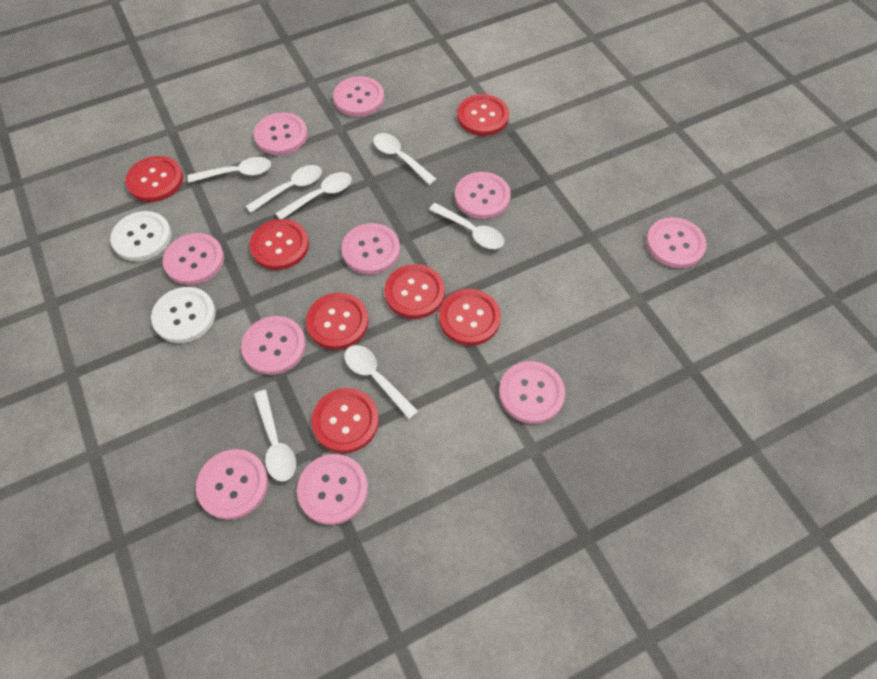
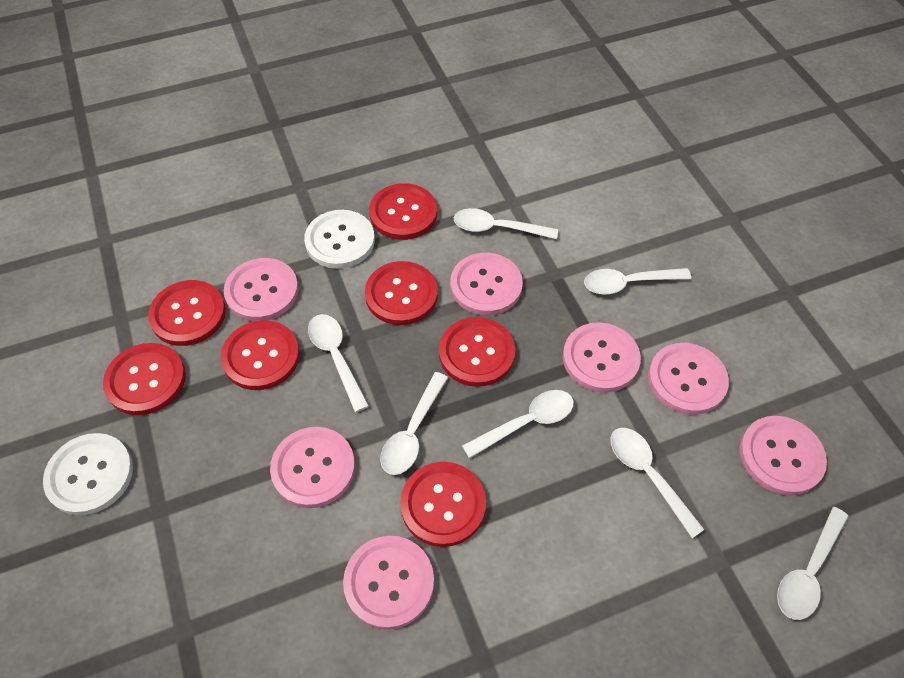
pink button: [163,233,224,285] [196,449,268,520] [241,316,306,375] [254,112,307,155] [297,454,368,525] [333,76,384,117] [341,223,400,274] [455,172,511,219] [499,361,565,424] [646,217,707,268] = 10 -> [224,258,299,321] [270,427,355,508] [343,536,434,630] [450,253,523,316] [563,322,641,393] [648,343,729,415] [739,416,827,496] = 7

